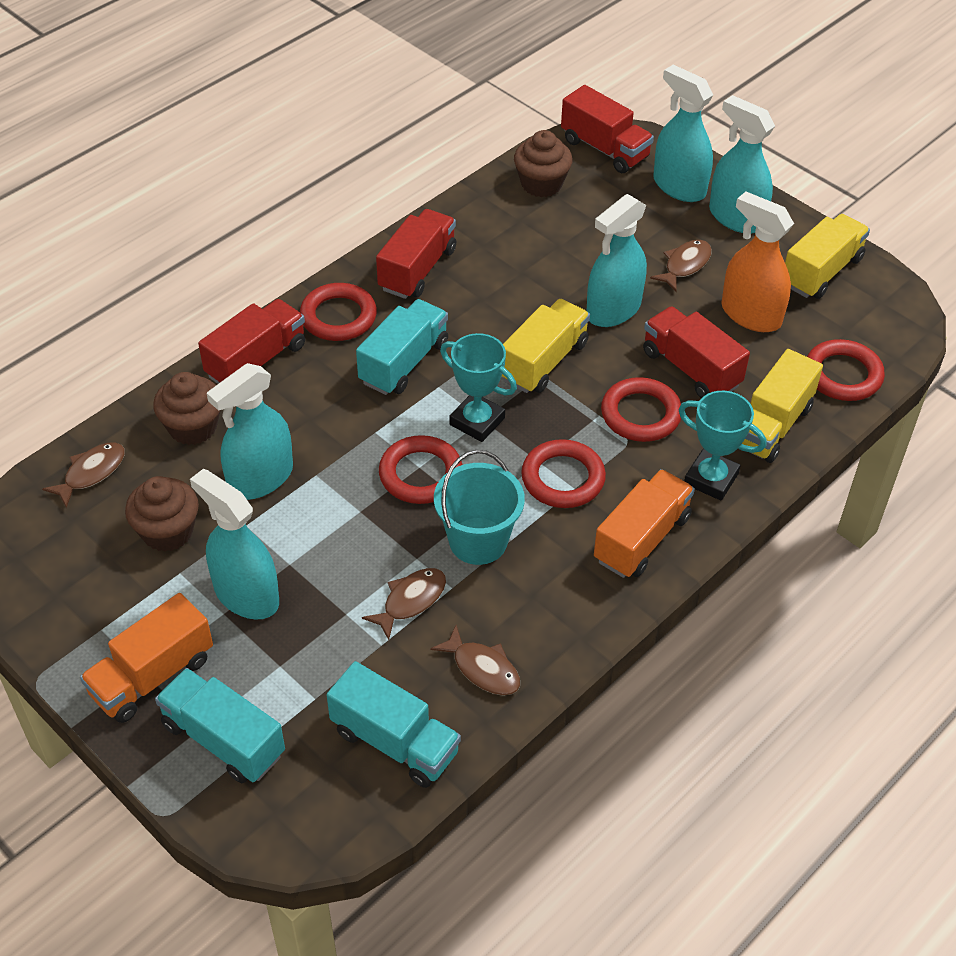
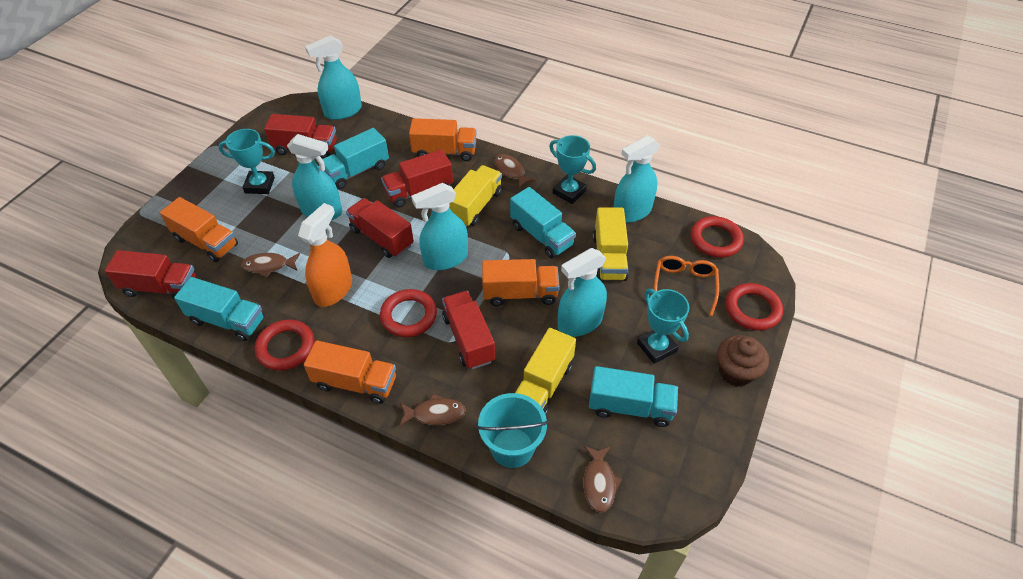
brown cupcake: [125,476,199,552] [153,372,221,445] [514,130,572,197] = 3 -> [717,335,769,387] = 1
orange glasses: none = 0 -> [654,256,719,316] = 1
orange truck: [80,593,213,723] [594,469,695,578] = 2 -> [160,197,238,262] [304,340,396,404] [409,118,476,161] [482,259,560,306] = 4
red ring: [300,283,377,341] [379,435,462,504] [521,439,606,508] [601,377,681,442] [807,339,885,401] = 5 -> [254,319,315,371] [380,289,437,337] [691,216,744,258] [725,283,783,331] = 4
red truck: [198,299,305,384] [376,209,456,299] [561,85,654,173] [643,306,750,398] = 4 -> [105,250,197,300] [264,114,337,158] [346,198,414,258] [381,150,453,208] [442,291,495,369] = 5
turquoise trophy: [440,333,517,442] [679,391,766,501] = 2 -> [218,129,275,194] [549,135,596,204] [637,289,689,364] = 3
turquoise truck: [155,668,285,783] [327,661,461,788] [356,299,448,395] = 3 -> [174,277,264,341] [322,128,389,189] [510,187,576,258] [589,366,678,427] = 4

